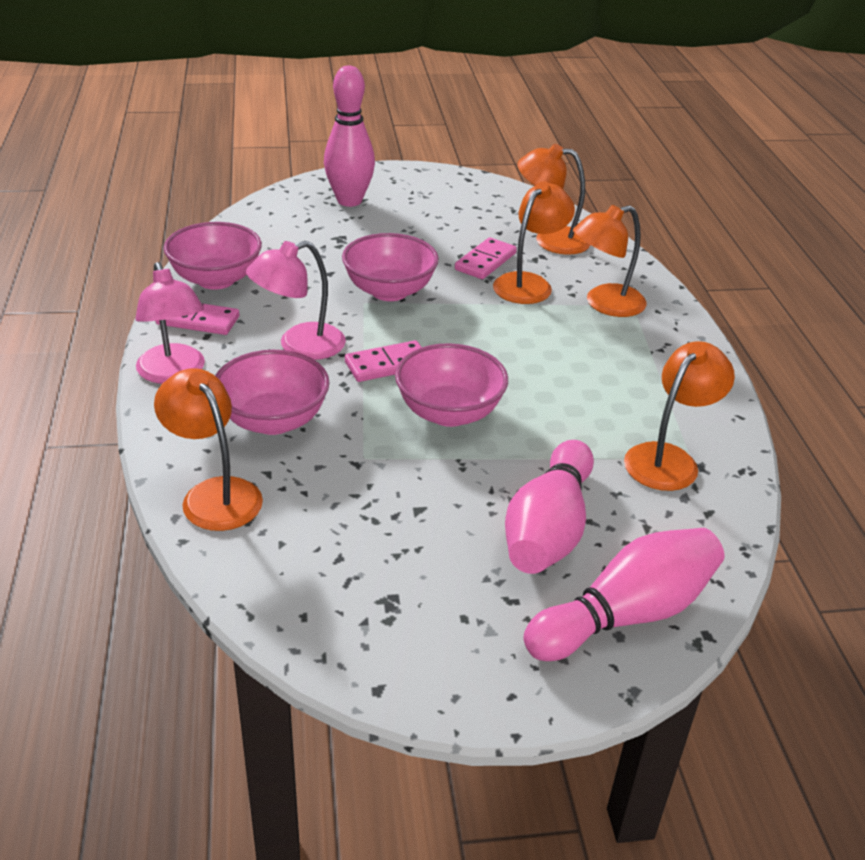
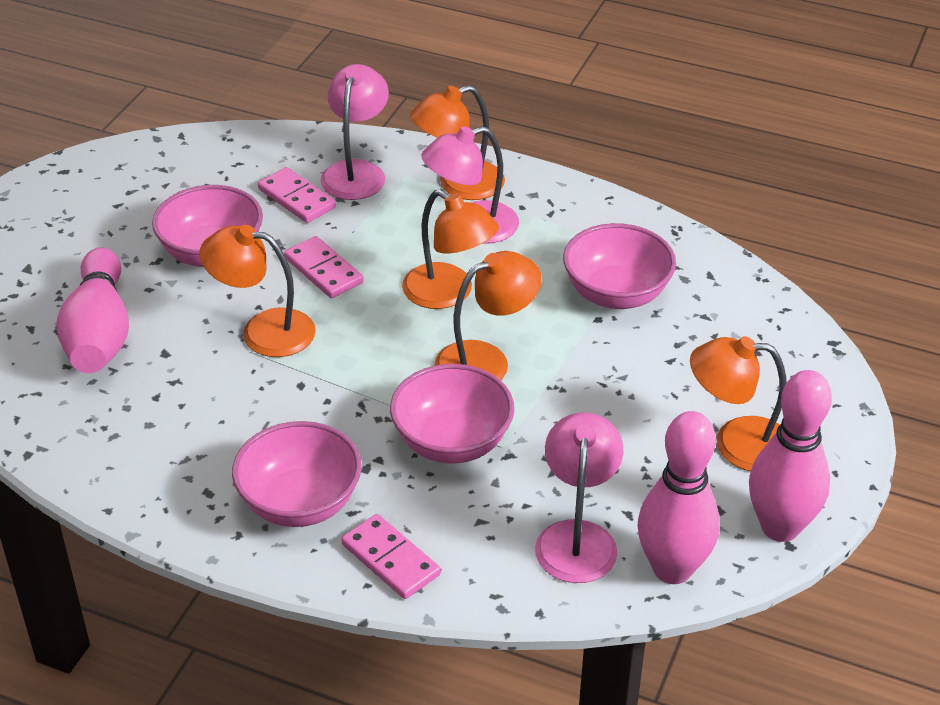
pink lamp: [135,262,205,384] [246,241,346,360] = 2 -> [320,64,389,200] [421,126,519,244] [535,412,623,583] = 3

